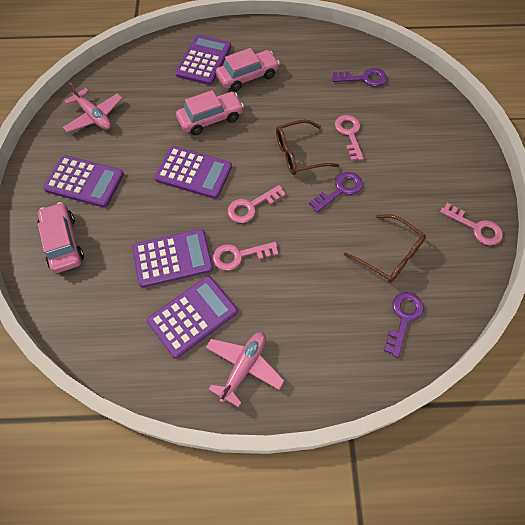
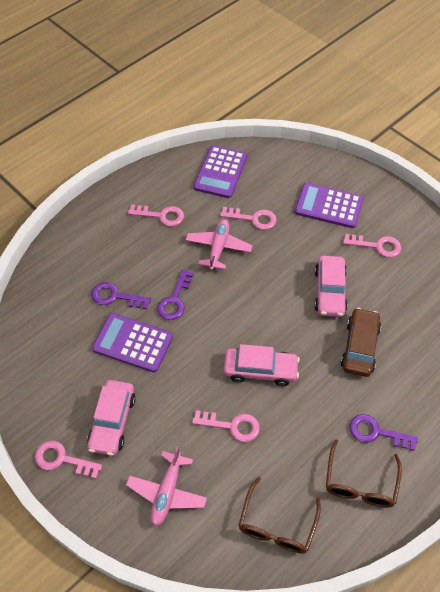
brown car: none = 0 -> [340,308,381,377] = 1
pink key: [213,242,278,271] [228,185,286,223] [335,115,364,161] [440,203,503,245] = 4 -> [35,440,102,479] [128,204,184,226] [192,410,260,442] [220,207,276,230] [343,234,402,258] = 5
purple calculator: [43,155,124,208] [132,229,213,288] [147,276,238,359] [154,146,232,199] [175,35,231,85] = 5 -> [92,313,173,373] [194,145,247,198] [295,183,363,228] = 3

